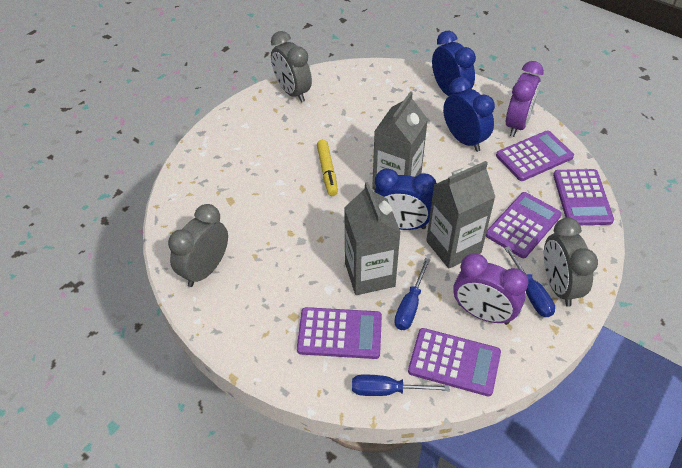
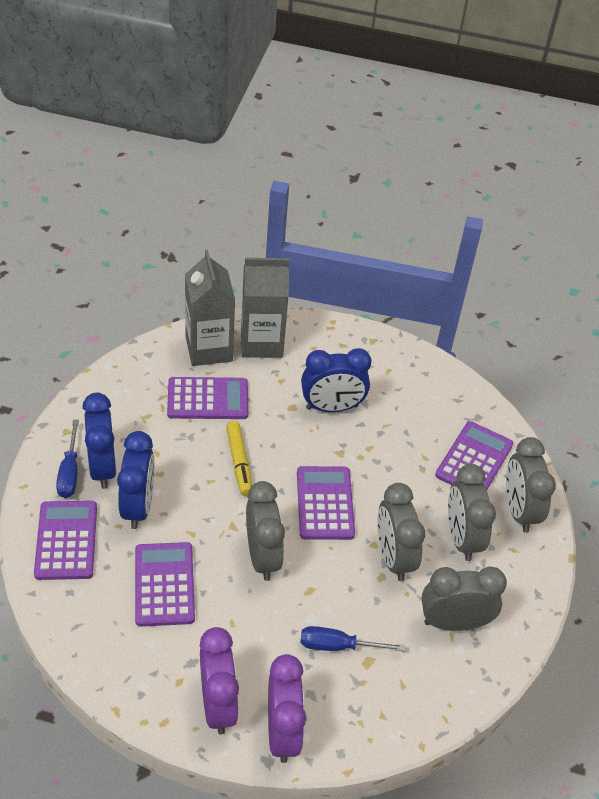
blue screwdriver: [352,374,450,396] [394,258,431,330] [504,246,555,317] = 3 -> [56,419,79,498] [300,626,406,651] = 2
grey carton: [344,182,400,295] [372,91,428,190] [426,161,495,268] = 3 -> [185,250,235,366] [241,258,289,358] = 2
grey clock: [168,204,228,287] [271,31,312,102] [544,218,598,307] = 3 -> [246,481,285,581] [377,483,425,581] [421,566,507,631] [448,464,496,561] [506,437,556,533] = 5

